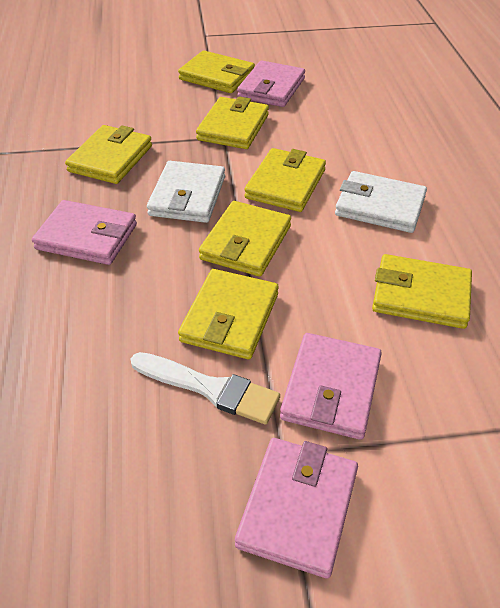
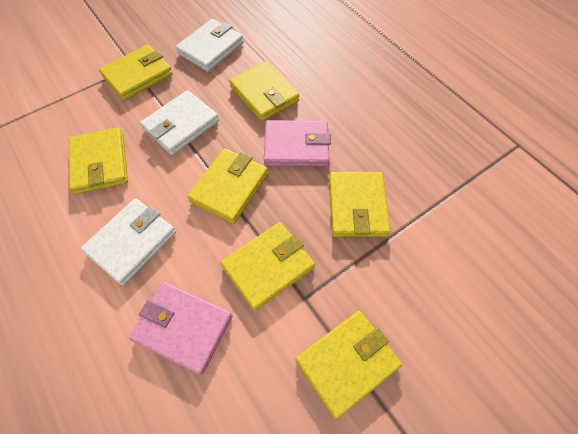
pink wallet: [32,200,137,265] [235,438,358,579] [237,60,305,107] [280,333,382,440] = 4 -> [129,282,232,375] [264,120,331,167] = 2
white brush: [131,352,280,425] = 1 -> none = 0
white wallet: [147,161,225,223] [335,171,427,233] = 2 -> [81,199,176,285] [140,90,219,155] [175,19,244,72] = 3

